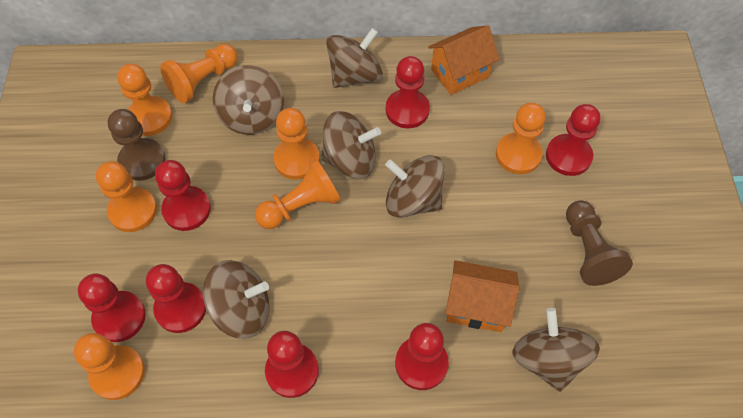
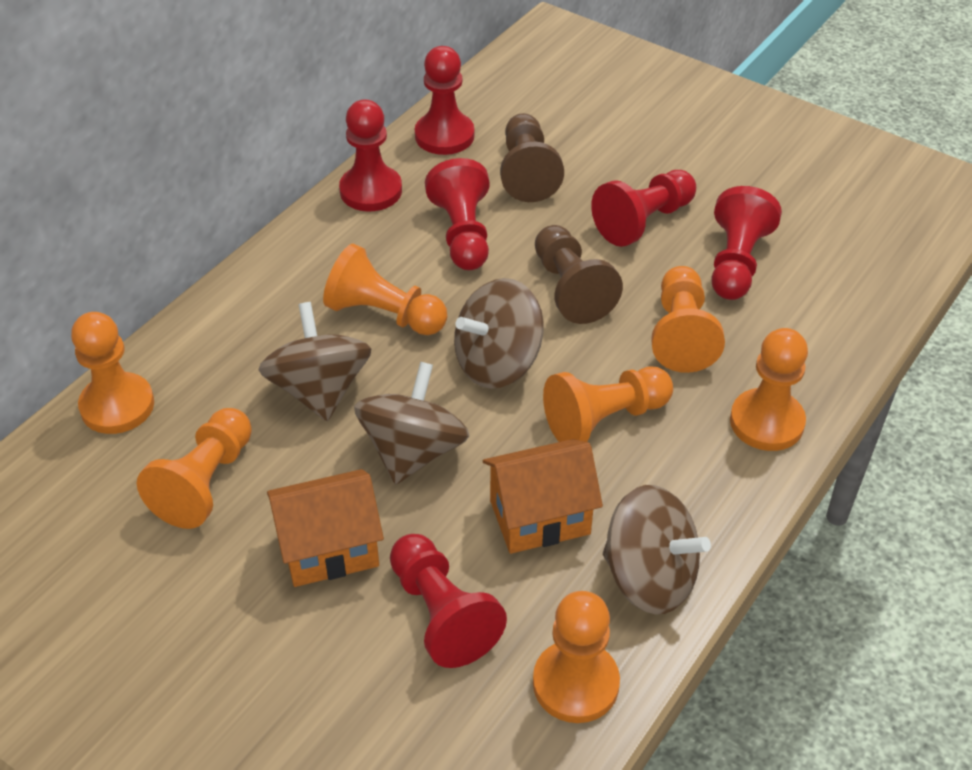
brown spinning top: [203,260,270,339] [213,65,284,135] [321,111,381,179] [326,28,383,88] [385,155,445,218] [513,308,600,392] = 6 -> [258,302,371,421] [354,361,469,485] [454,278,544,389] [603,485,711,614] = 4
red pawn: [78,273,146,342] [146,264,206,333] [155,160,211,231] [265,331,319,398] [386,56,430,128] [395,323,449,390] [546,104,600,176] = 7 -> [339,100,402,211] [390,534,507,668] [415,46,474,155] [425,158,490,270] [591,170,696,247] [711,186,782,300] = 6

